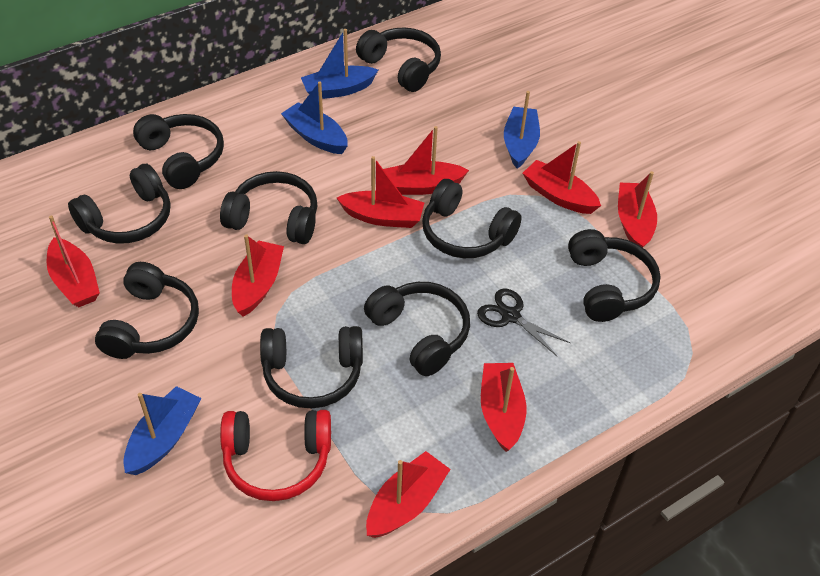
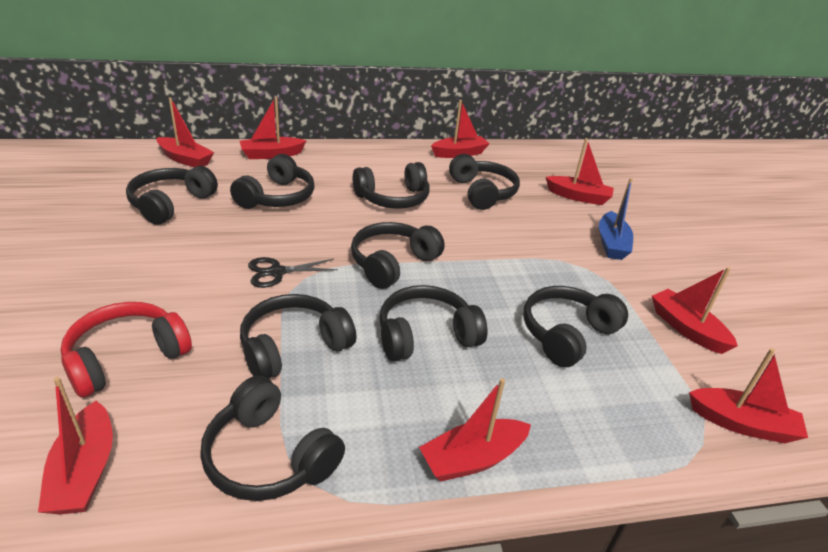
blue boat: [123,386,201,475] [281,81,348,154] [301,29,378,99] [504,91,540,169] = 4 -> [599,178,633,260] = 1

